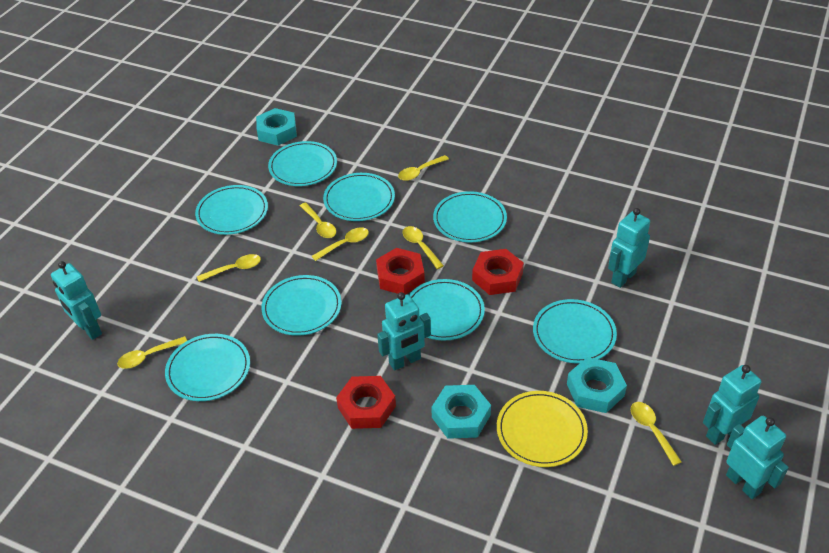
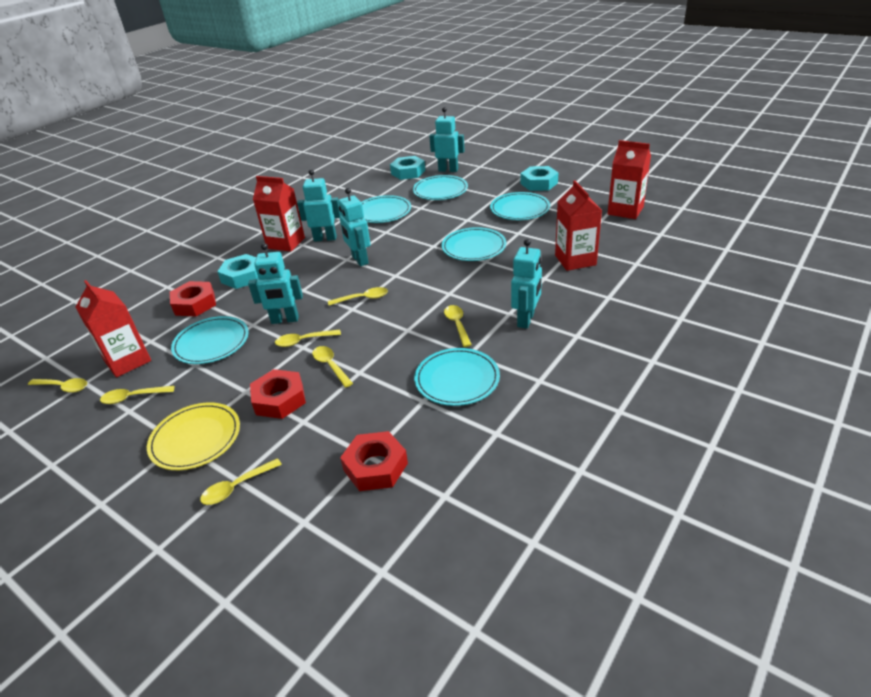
red carton: none = 0 -> [76,280,151,377] [253,176,305,252] [555,180,602,271] [607,140,651,219] = 4
turquoise plate: [165,334,250,401] [195,185,268,235] [261,275,342,336] [268,141,337,186] [323,173,395,221] [409,279,485,341] [433,191,507,242] [533,299,617,364] = 8 -> [171,316,249,364] [362,195,411,223] [413,175,468,200] [414,348,500,406] [441,227,506,261] [490,192,550,220] = 6

